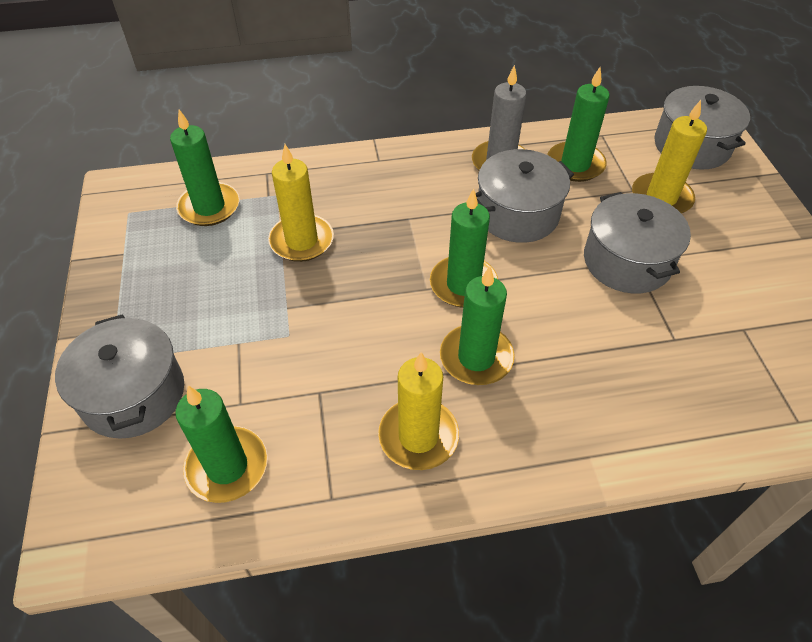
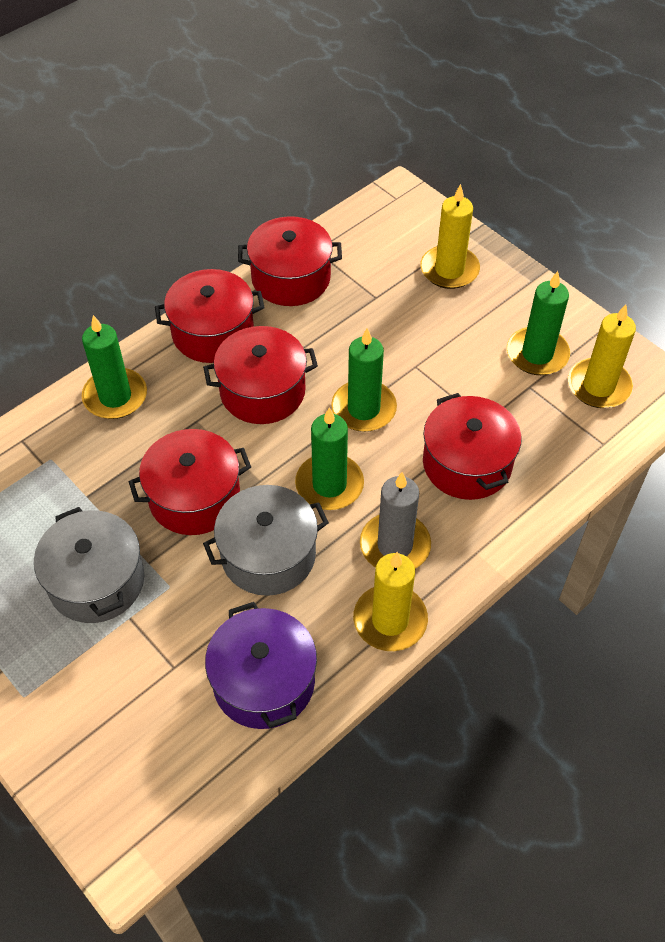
green candle: [170,110,240,226] [175,385,268,503] [430,189,498,308] [440,266,515,385] [547,67,610,182] = 5 -> [82,315,147,419] [295,407,364,510] [331,328,397,432] [507,271,570,375] = 4
grey pot: [55,314,184,439] [476,149,574,243] [584,192,691,293] [654,86,750,170] = 4 -> [34,507,144,623] [203,485,329,596] = 2
purple pot: none = 0 -> [205,602,317,729] = 1
red pot: none = 0 -> [129,429,251,535] [155,269,265,363] [203,326,318,424] [238,216,342,306] [423,393,522,500] = 5

